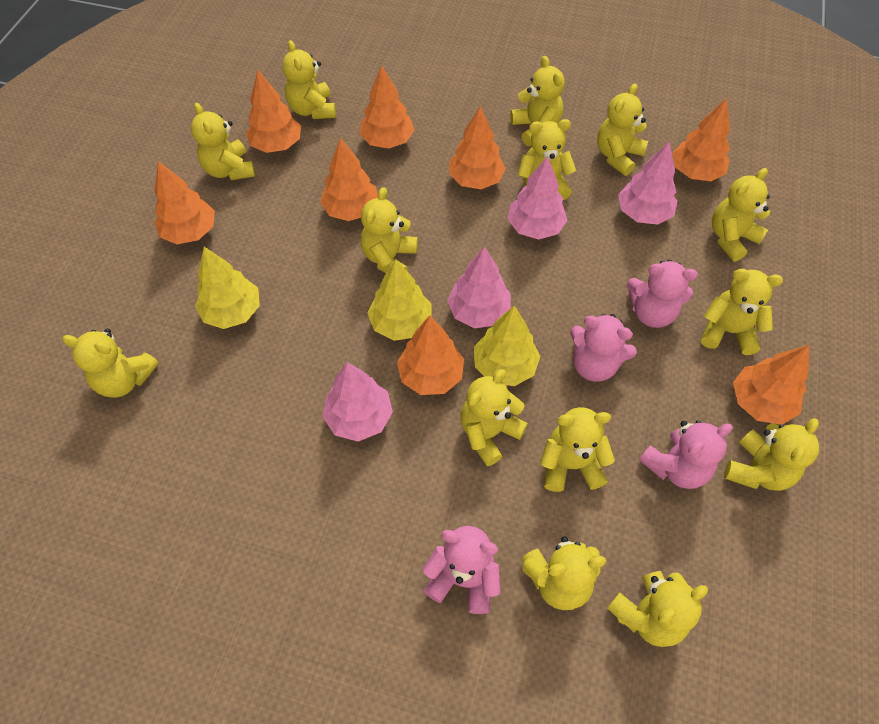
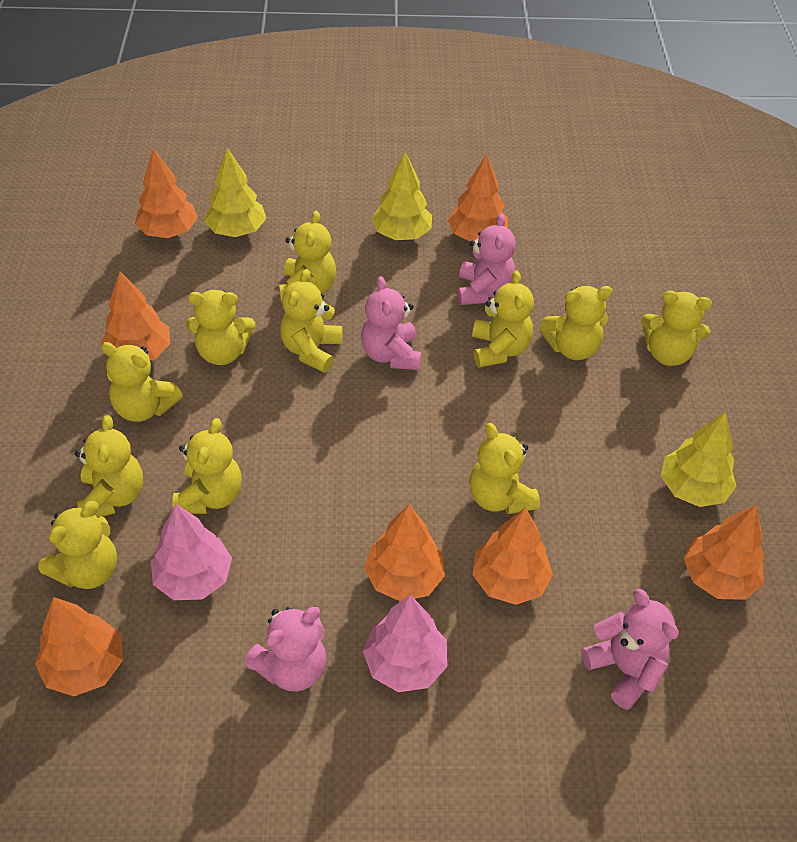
orange tree: [154,161,215,244] [246,70,301,153] [320,138,378,221] [359,65,415,149] [397,316,464,395] [449,106,506,189] [672,98,730,181] [733,345,809,425] = 8 -> [35,597,123,696] [101,271,170,361] [135,148,198,238] [364,505,445,601] [448,154,508,241] [473,507,553,605] [684,505,764,600] = 7
pink tree: [322,362,393,442] [447,246,511,328] [508,156,567,240] [618,142,677,225] = 4 -> [151,504,232,600] [363,595,447,692] = 2
yellow teddy bear: [62,328,159,398] [191,103,255,180] [282,40,336,119] [361,187,418,273] [460,369,528,466] [510,56,564,146] [517,119,576,200] [521,536,606,610] [540,407,615,492] [597,84,648,176] [607,571,708,647] [701,269,783,355] [712,168,770,262] [724,418,819,491] = 14 -> [38,501,117,589] [75,415,143,517] [101,342,183,422] [172,418,242,514] [186,290,255,365] [279,211,336,302] [280,269,343,373] [469,423,540,514] [472,271,534,367] [539,286,613,360] [641,291,712,366] = 11

